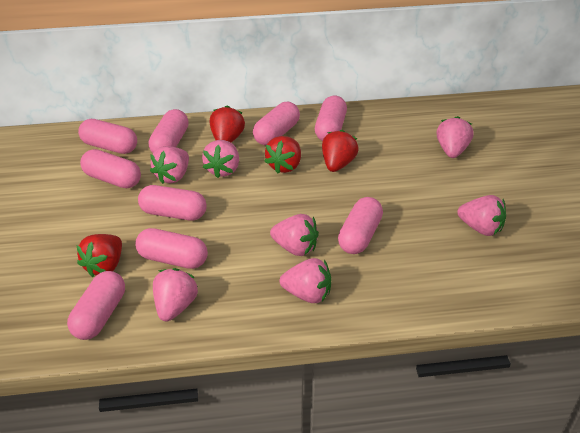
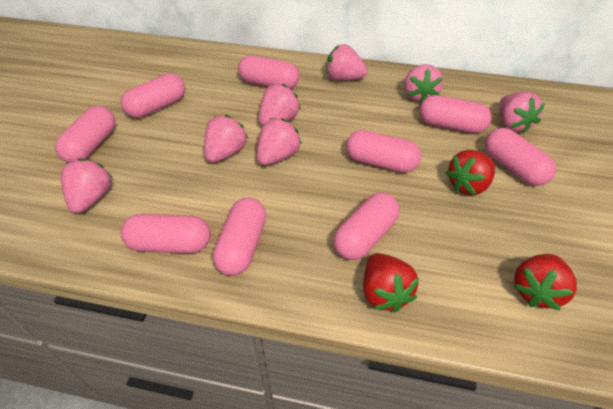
red strawberry: [76,234,122,277] [210,105,245,143] [264,136,301,173] [322,130,359,172] = 4 -> [363,253,419,312] [445,150,495,195] [513,254,577,310] = 3

